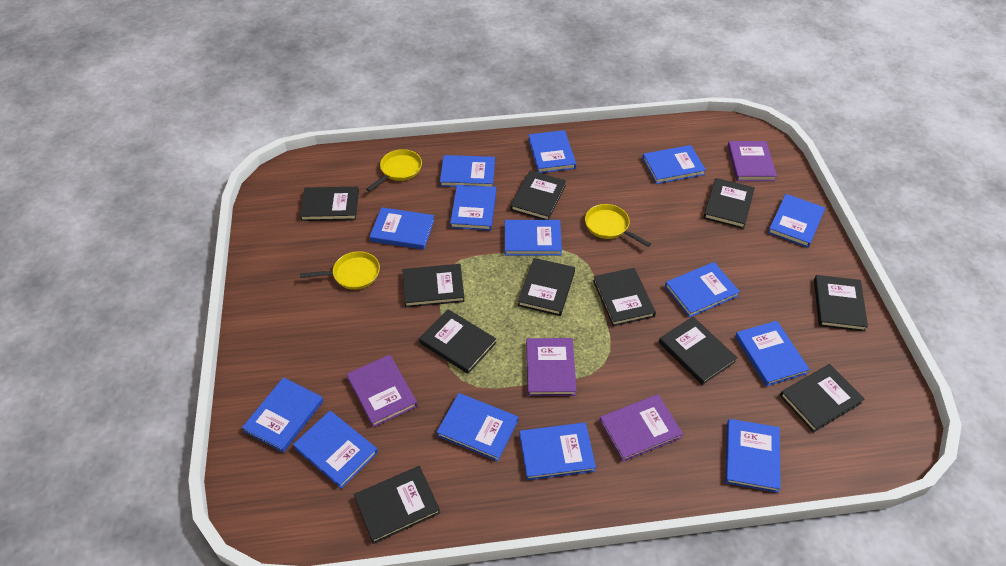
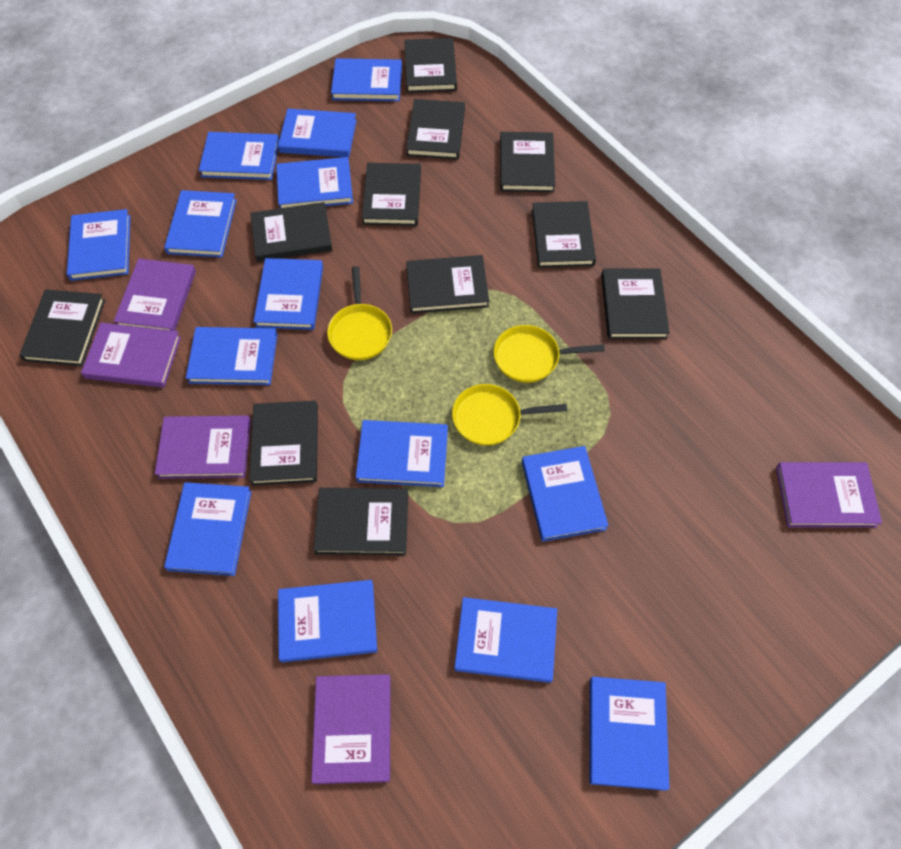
purple book: [347,355,418,427] [526,338,577,396] [599,394,683,462] [728,141,777,181] = 4 -> [81,323,181,388] [114,258,196,331] [155,415,251,479] [311,674,391,784] [776,462,882,528] = 5

